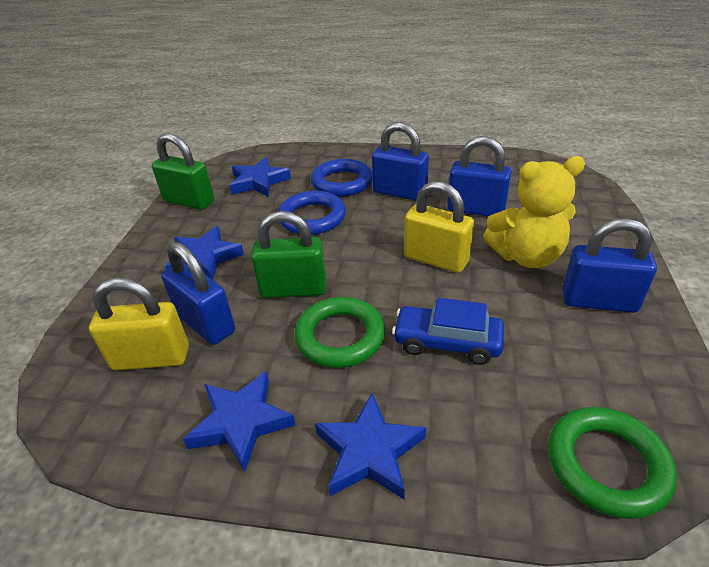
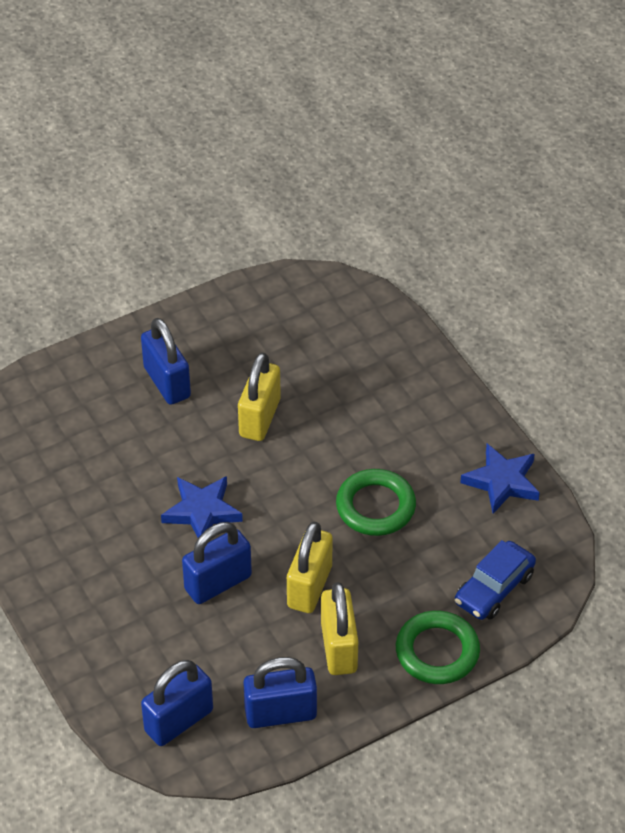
blue ring: [278,191,346,235] [311,159,373,197] = 2 -> none = 0
blue star: [165,226,244,280] [183,371,295,472] [229,157,291,197] [315,393,426,499] = 4 -> [161,476,243,538] [460,444,540,514] = 2
green padlock: [152,133,214,210] [251,211,326,298] = 2 -> none = 0
yellow padlock: [89,278,189,370] [404,181,474,273] = 2 -> [238,353,281,441] [287,522,333,613] [321,582,358,675] = 3
yellow teddy bear: [483,156,585,268] = 1 -> none = 0

